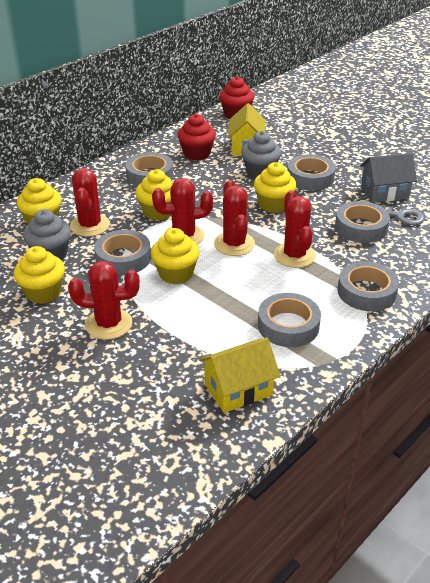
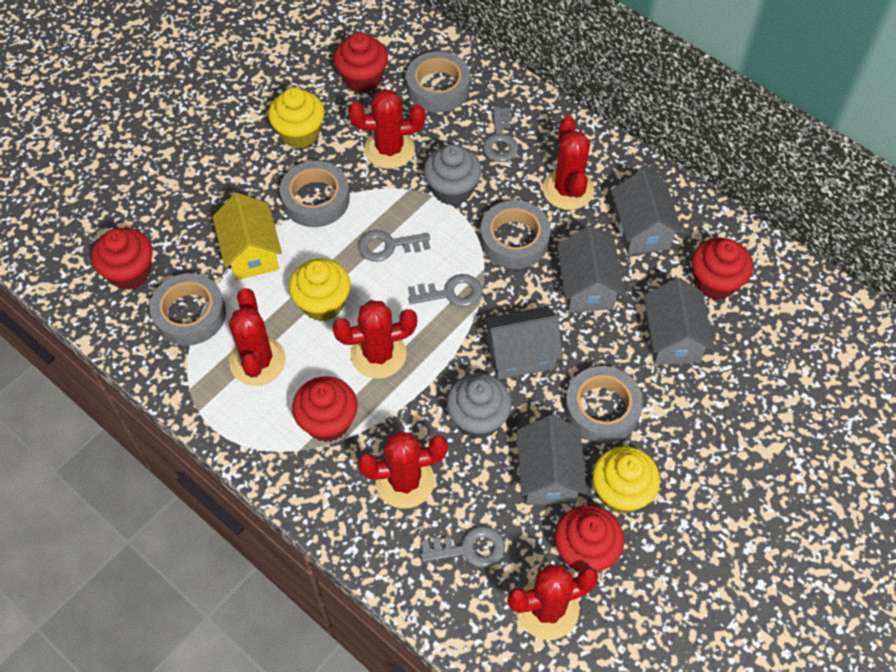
grey house: [360,153,417,203] = 1 -> [483,306,563,380] [517,415,587,505] [557,226,625,312] [612,169,683,255] [644,278,714,365] = 5
grey key: [377,204,425,225] = 1 -> [358,230,430,262] [408,274,482,307] [421,526,505,568] [483,107,518,162] = 4
grey tape: [94,230,151,275] [125,152,173,186] [258,293,321,347] [287,154,336,190] [335,201,390,243] [337,261,399,311] = 6 -> [150,273,226,346] [280,161,350,227] [406,51,470,112] [480,200,551,269] [565,366,643,443] = 5
red cactus: [68,261,140,340] [70,168,110,237] [152,178,213,245] [214,180,255,256] [274,190,316,268] = 5 -> [229,288,286,385] [332,300,417,379] [348,89,426,169] [357,431,448,509] [507,564,599,640] [542,116,594,210] = 6
red cupcake: [177,114,216,160] [219,77,254,118] = 2 -> [91,228,153,290] [292,376,358,442] [334,32,388,93] [555,505,624,572] [692,238,753,300] = 5
yellow cupcake: [14,246,65,304] [17,178,62,225] [135,169,173,221] [151,228,199,284] [254,162,297,213] = 5 -> [268,87,325,148] [289,259,350,321] [592,446,660,514] = 3
yellow house: [199,337,280,413] [228,103,266,156] = 2 -> [212,193,282,280] = 1

